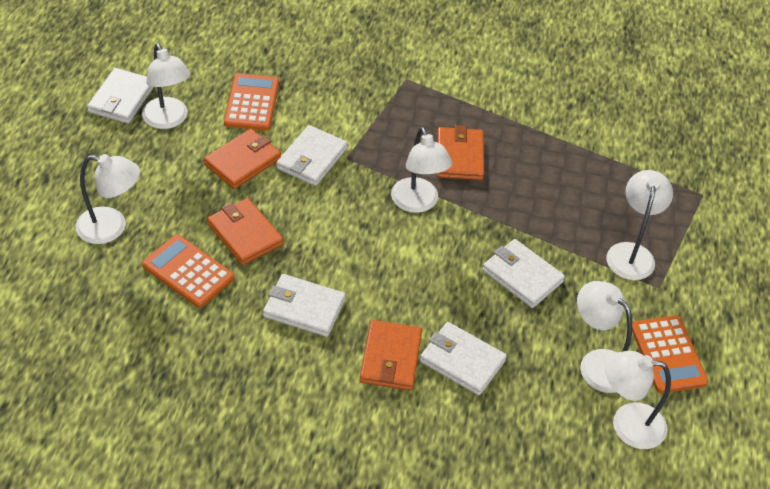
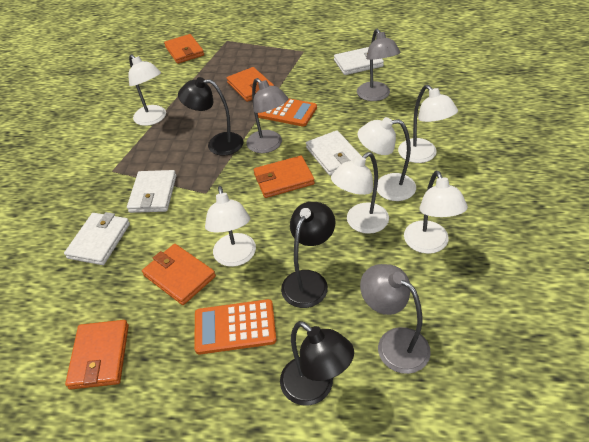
black lamp: none = 0 -> [178,77,243,156] [280,321,354,406] [281,202,335,308] = 3
grey lamp: none = 0 -> [246,78,288,153] [357,29,400,101] [360,264,431,374] = 3
orange calculator: [142,235,234,308] [224,73,279,131] [632,315,708,393] = 3 -> [194,299,276,355] [258,98,317,127] = 2
orange wallet: [204,129,281,189] [207,198,283,265] [360,320,422,390] [437,125,484,180] = 4 -> [65,320,129,390] [142,244,216,305] [164,34,204,64] [227,67,274,102] [254,155,315,198] = 5
white wallet: [87,68,154,124] [263,274,346,337] [276,125,348,186] [420,322,507,395] [482,239,565,308] = 5 -> [64,212,130,265] [127,170,177,213] [306,130,361,175] [334,47,384,75] = 4

